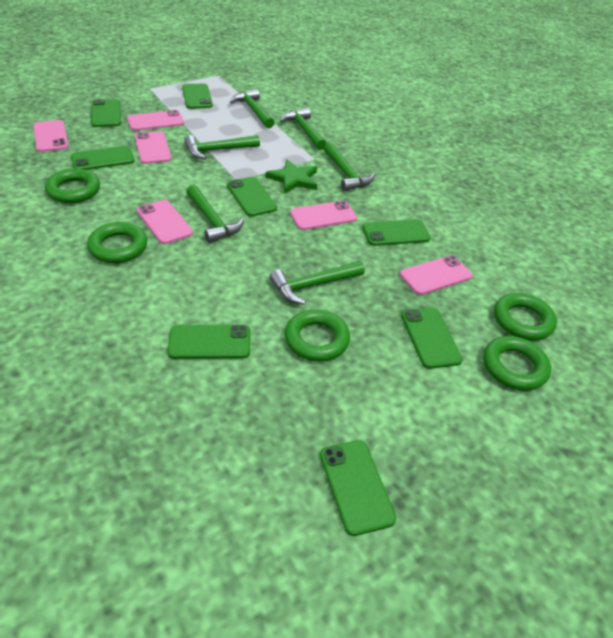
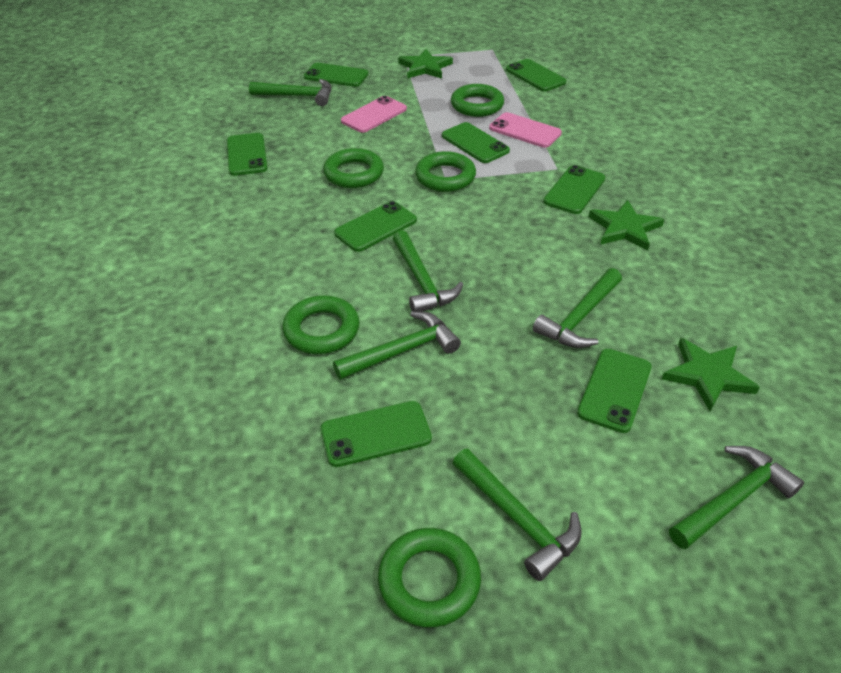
green star: [266,159,317,194] = 1 -> [398,49,453,79] [589,200,664,251] [662,338,760,411] = 3
pink phone: [33,120,69,152] [127,110,184,131] [135,131,172,164] [137,200,193,244] [290,201,357,230] [400,255,473,295] = 6 -> [341,96,407,133] [489,112,562,148] = 2

